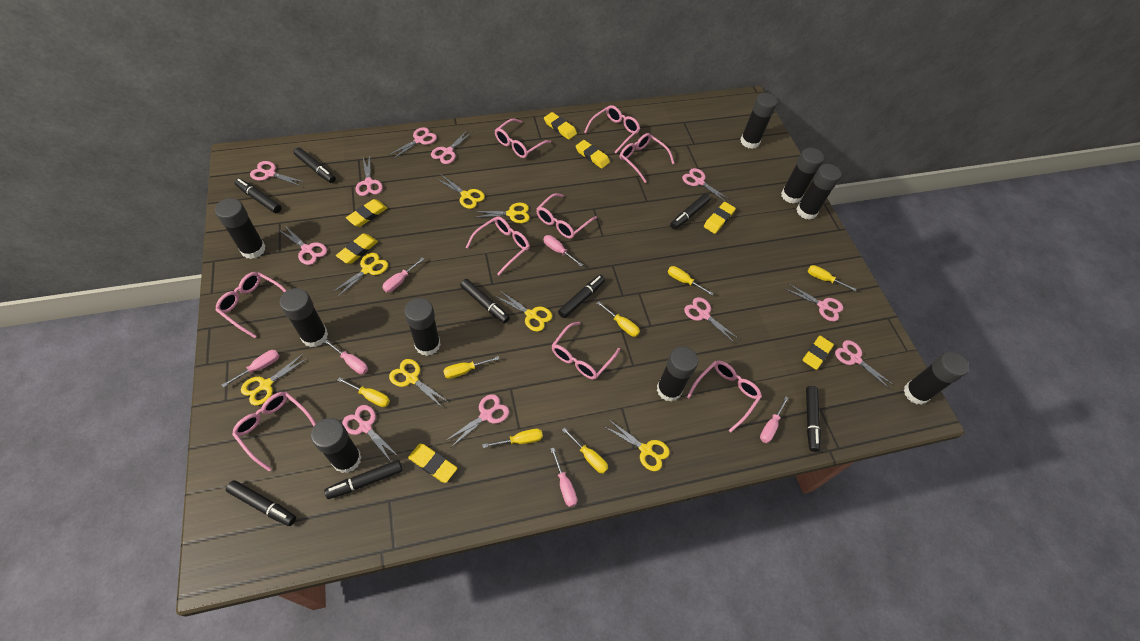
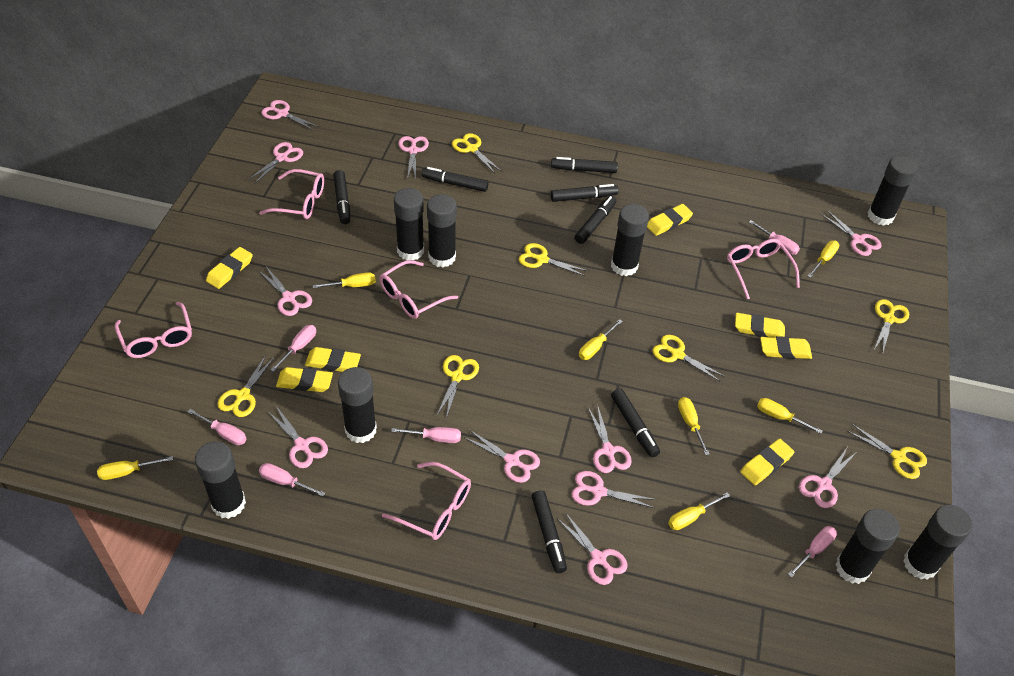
black glue stick: [215,198,266,259] [279,288,328,347] [311,418,361,473] [404,298,441,356] [657,346,698,402] [740,93,778,149] [781,148,824,204] [797,164,841,220] [904,351,969,405] = 9 -> [195,441,246,519] [338,367,377,443] [394,188,424,260] [427,194,457,267] [611,204,649,276] [835,509,900,584] [868,155,918,226] [903,505,972,580] = 8
black marker: [226,480,296,526] [235,179,281,213] [294,148,336,183] [324,460,402,499] [460,279,510,324] [558,275,605,318] [670,194,710,229] [806,386,821,452] = 8 -> [333,170,350,224] [422,167,489,192] [532,490,567,573] [551,157,618,173] [551,184,618,202] [575,196,616,244] [611,388,660,458] = 7
pink glasses: [215,272,287,338] [232,392,316,472] [466,216,530,275] [495,118,551,158] [537,193,597,239] [552,322,620,380] [584,105,640,153] [620,133,675,183] [687,361,762,432] = 9 -> [115,302,192,358] [259,169,324,219] [380,260,458,319] [382,462,471,540] [727,239,800,299] = 5

